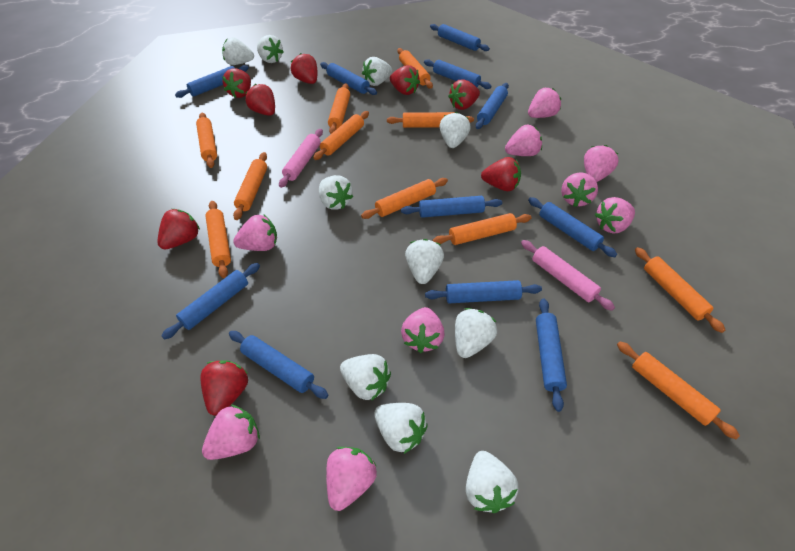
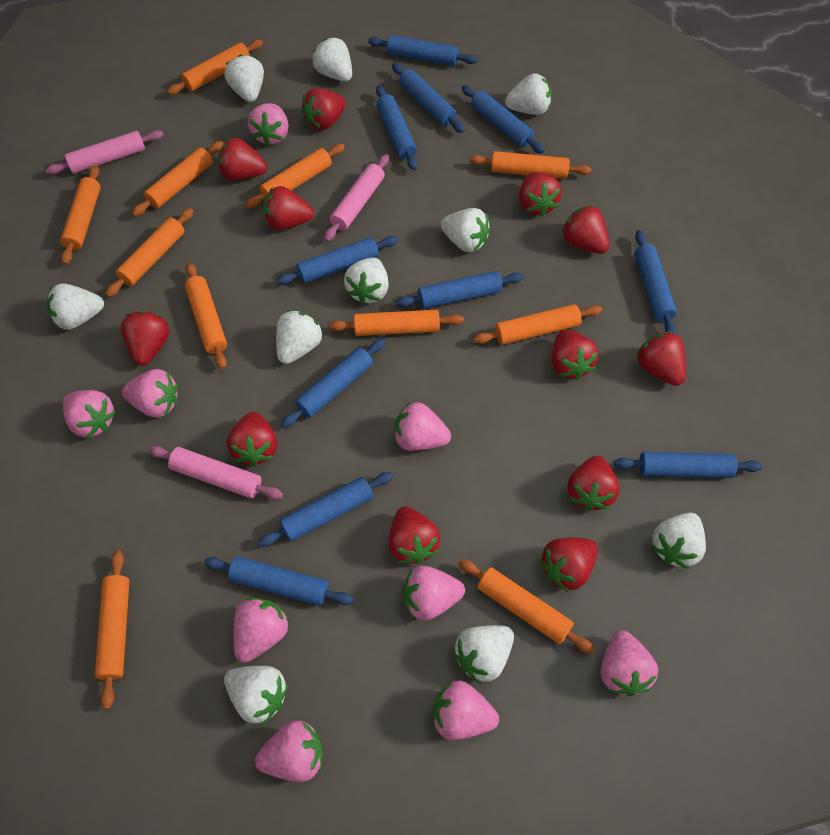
pink rolling pin: [279,129,323,188] [521,240,615,311] = 2 -> [45,130,163,175] [148,446,283,500] [324,154,389,241] = 3
red strawberry: [158,209,200,250] [200,361,248,416] [222,68,251,98] [246,84,275,116] [291,53,317,84] [390,65,420,95] [448,79,480,110] [481,157,521,191] = 8 -> [121,311,170,366] [218,138,267,181] [227,412,277,467] [263,186,314,230] [301,88,346,130] [388,506,440,564] [519,172,562,216] [540,538,598,592] [551,330,599,380] [561,205,610,254] [567,456,619,511] [636,331,686,386] = 12

